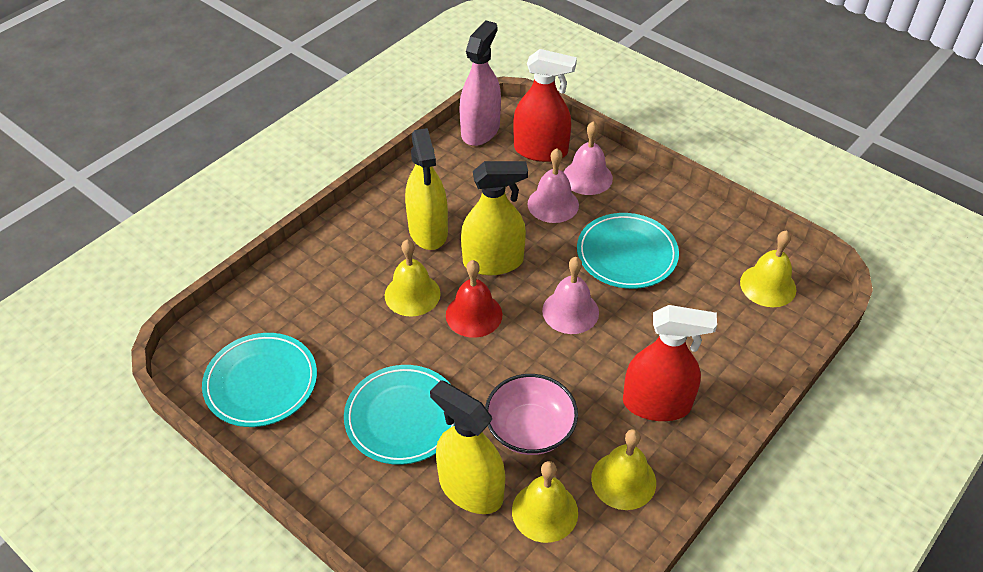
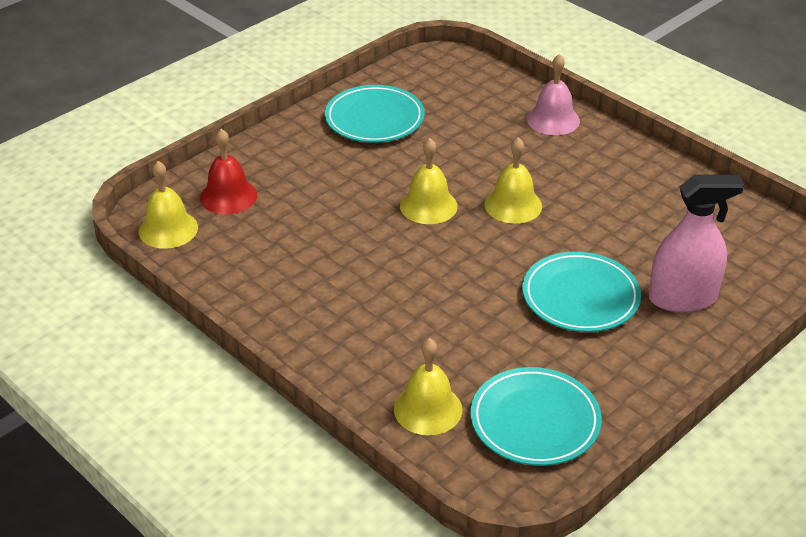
pink bell: [528,149,579,223] [542,257,599,334] [564,121,613,195] = 3 -> [527,54,580,135] = 1
pink bowl: [485,374,578,455] = 1 -> none = 0
red spray bottle: [513,49,577,162] [623,305,717,421] = 2 -> none = 0
yellow spray bottle: [405,128,448,250] [430,380,505,514] [461,161,528,275] = 3 -> none = 0

